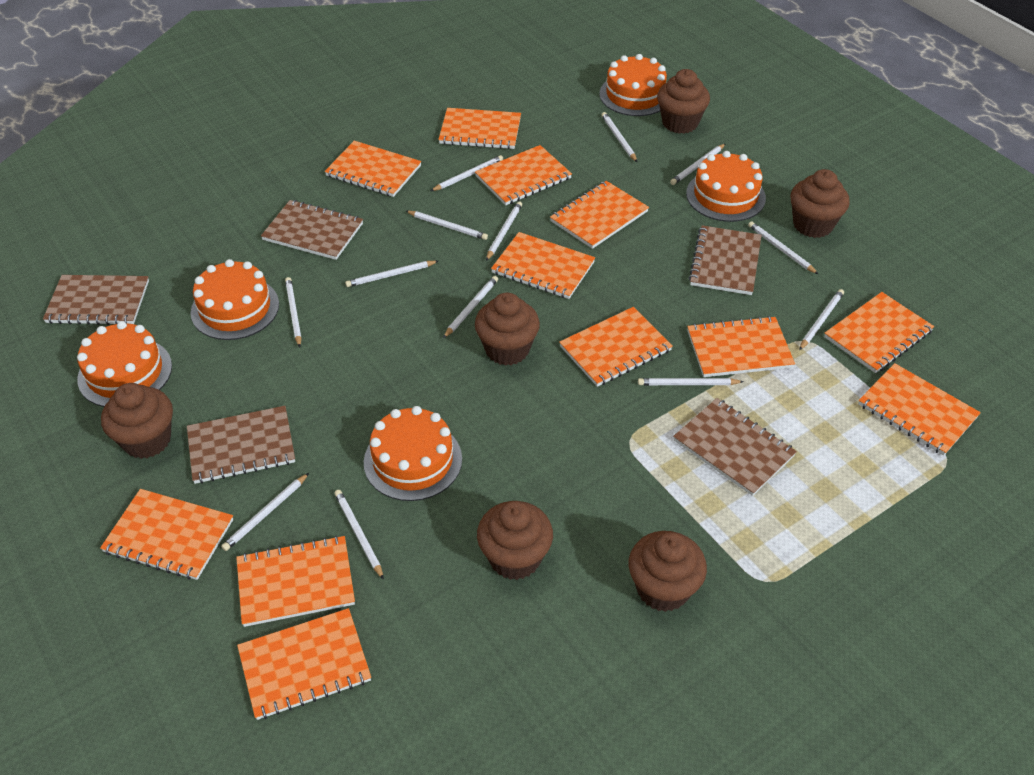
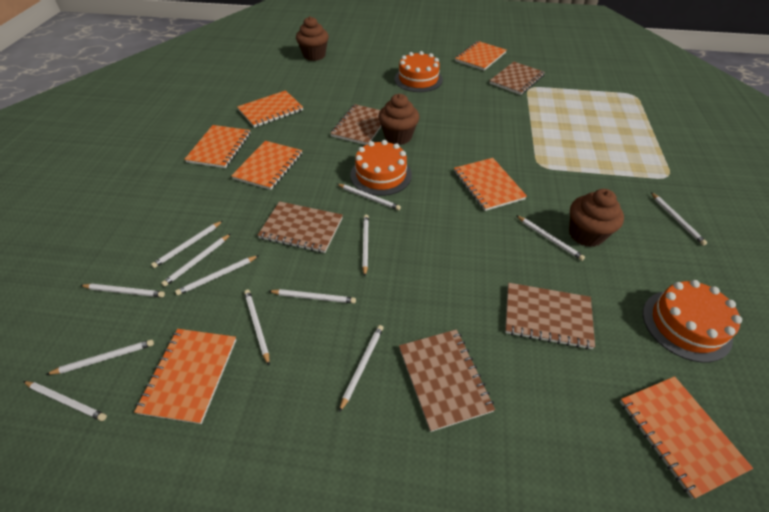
brown cupcake: [101,383,173,459] [475,293,540,366] [477,501,553,580] [629,531,707,612] [657,69,710,134] [790,169,850,238] = 6 -> [296,16,329,61] [378,94,419,145] [569,189,624,247] = 3
orange cake: [77,321,172,407] [191,259,279,340] [364,406,462,501] [599,54,667,116] [686,151,766,222] = 5 -> [350,140,412,196] [394,51,443,92] [643,280,742,363] = 3
orange notebook: [100,489,233,580] [236,536,355,627] [237,608,371,720] [325,141,421,197] [438,108,521,149] [475,145,572,205] [491,232,595,299] [550,181,649,249] [559,307,673,387] [687,316,795,377] [824,292,934,373] [858,363,981,456] = 12 -> [134,329,236,424] [184,125,251,168] [231,141,302,190] [237,90,303,128] [454,158,527,211] [455,41,506,71] [620,376,753,499] = 7

